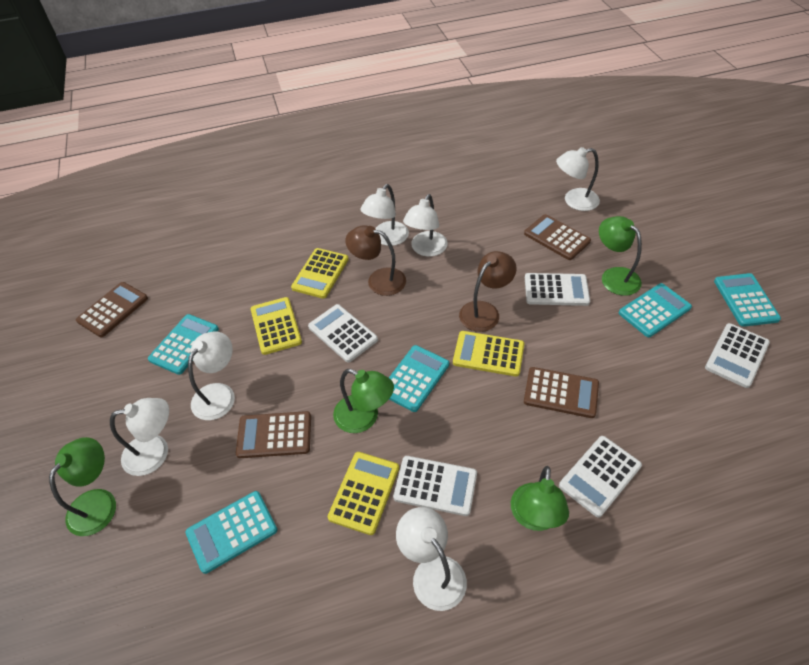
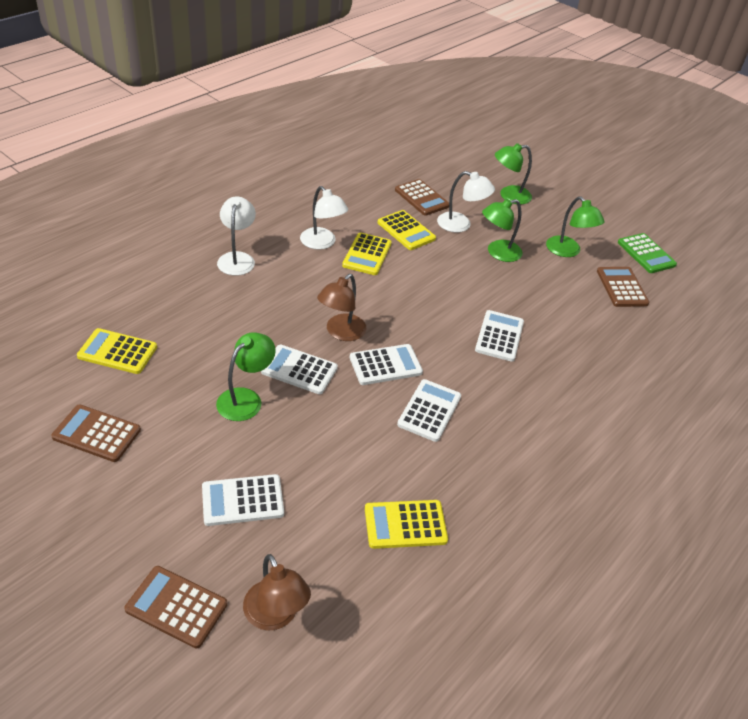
green calculator: none = 0 -> [618,233,677,273] = 1
turquoise calculator: [148,314,219,375] [185,491,278,574] [389,345,449,412] [619,283,692,337] [714,273,781,327] = 5 -> none = 0
white lamp: [110,398,169,476] [188,332,235,420] [360,184,409,246] [396,507,467,611] [403,194,448,257] [556,147,600,211] = 6 -> [217,196,256,276] [300,186,348,250] [437,171,495,233] = 3

